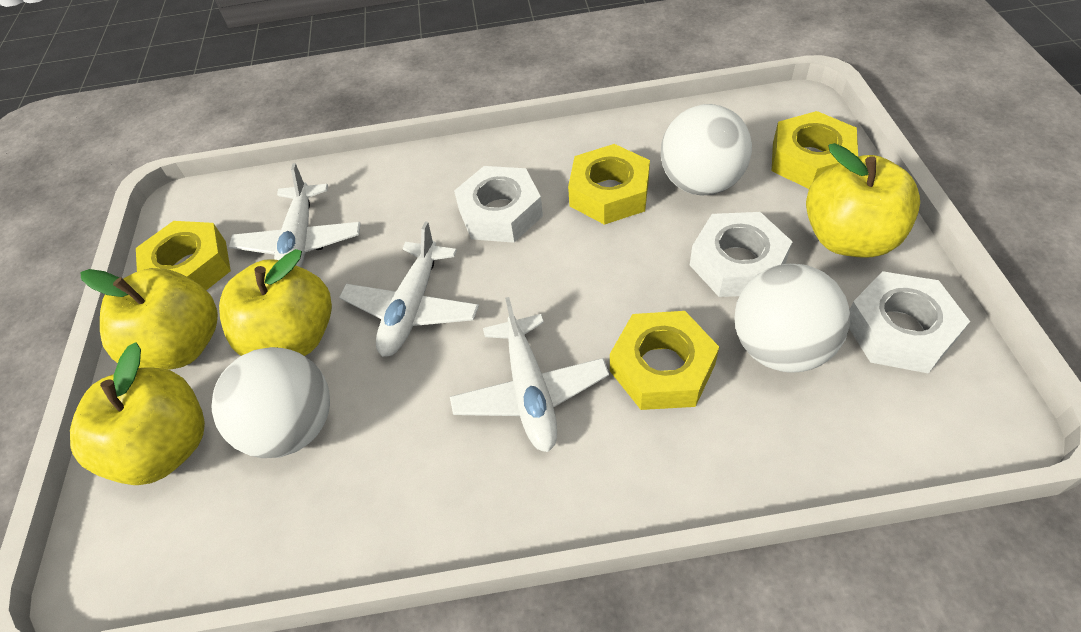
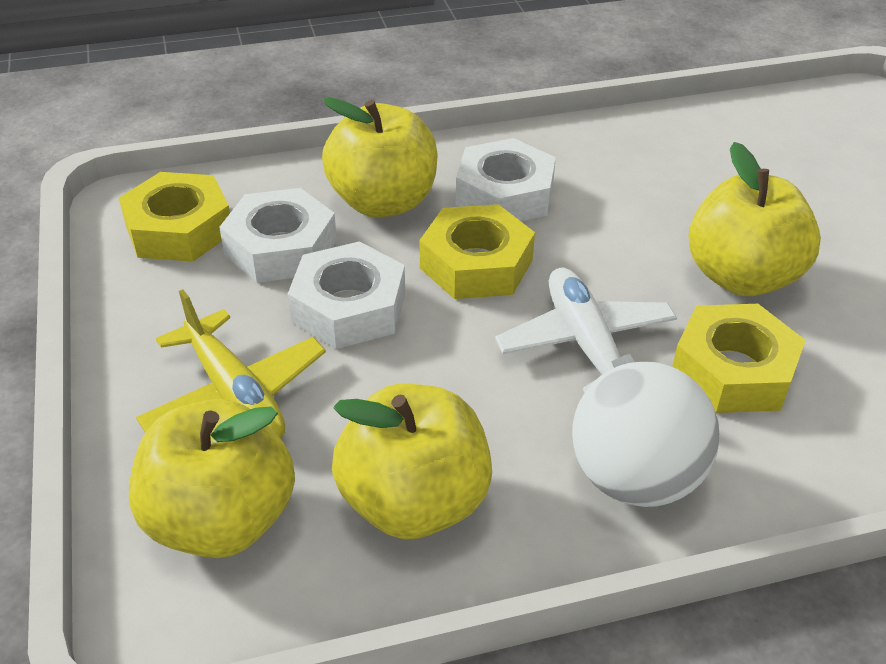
white ball: [211,347,330,458] [661,104,752,195] [734,264,850,373] = 3 -> [572,362,719,507] = 1
white plane: [229,163,361,267] [339,221,479,357] [450,297,609,452] = 3 -> [495,268,677,393] = 1
yellow nut: [136,221,231,290] [568,144,650,225] [610,311,719,410] [772,111,858,189] = 4 -> [119,172,230,262] [420,204,535,299] [672,304,806,413] = 3
yellow plane: none = 0 -> [136,289,326,439] = 1

